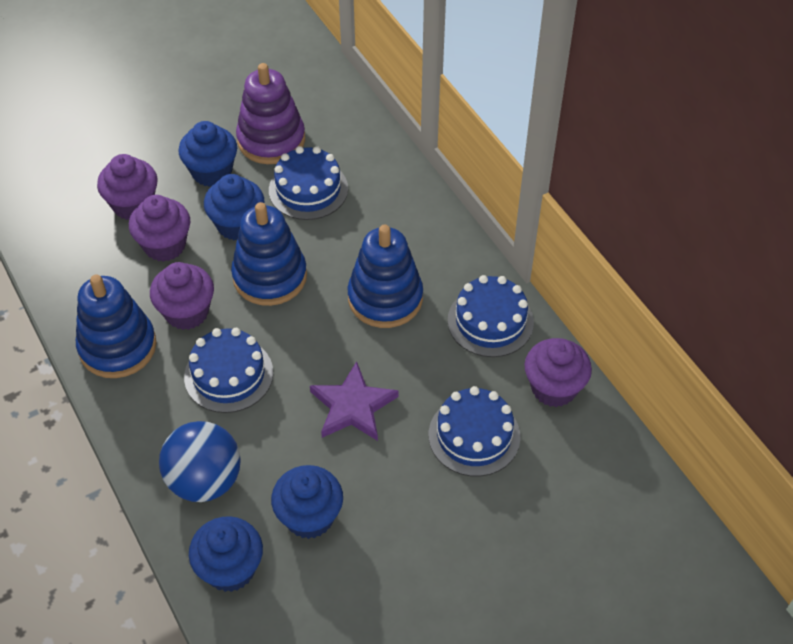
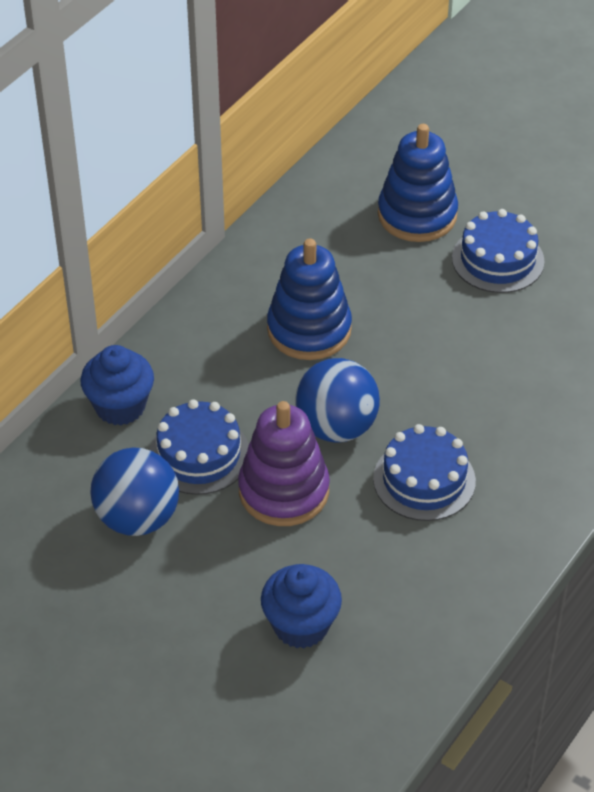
blue ball: [159,421,241,502] = 1 -> [90,447,179,536] [295,358,380,442] = 2
blue cake: [184,328,273,413] [269,146,348,220] [429,386,520,476] [448,275,534,357] = 4 -> [149,399,249,495] [373,424,476,521] [452,209,544,293] = 3
blue cupcake: [178,121,237,187] [189,516,263,592] [204,174,264,240] [271,465,343,539] = 4 -> [80,345,154,425] [261,564,342,648] = 2
blue stacking toy: [76,274,156,378] [231,202,307,306] [347,225,423,328] = 3 -> [267,239,352,360] [378,124,458,242] = 2
purple cupcake: [97,154,158,220] [129,195,190,262] [150,262,214,330] [524,338,592,407] = 4 -> none = 0
purple star: [310,361,399,441] = 1 -> none = 0

